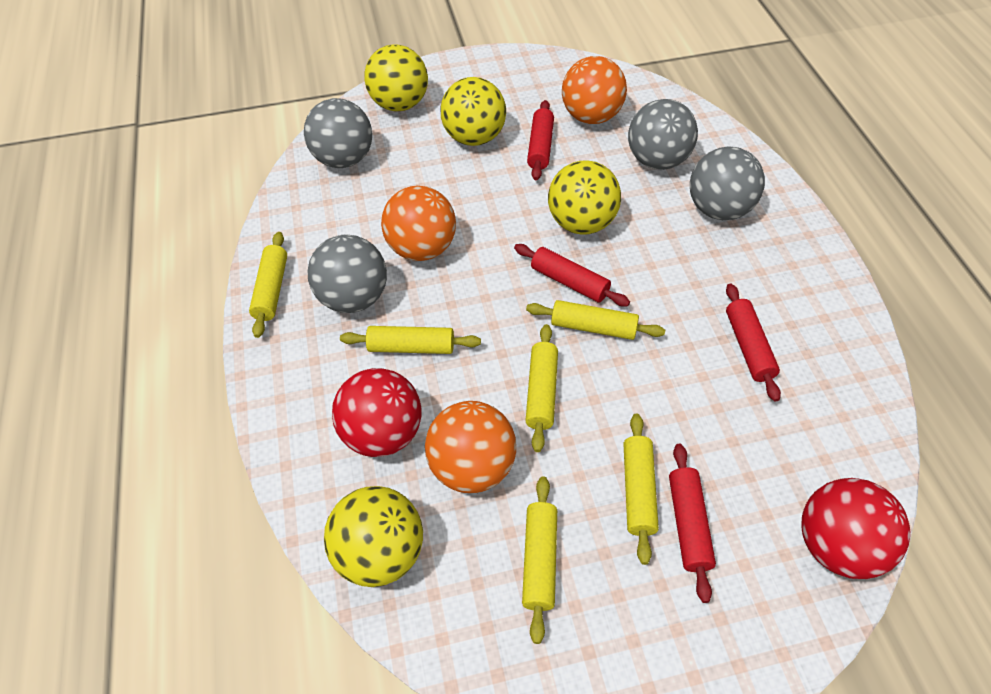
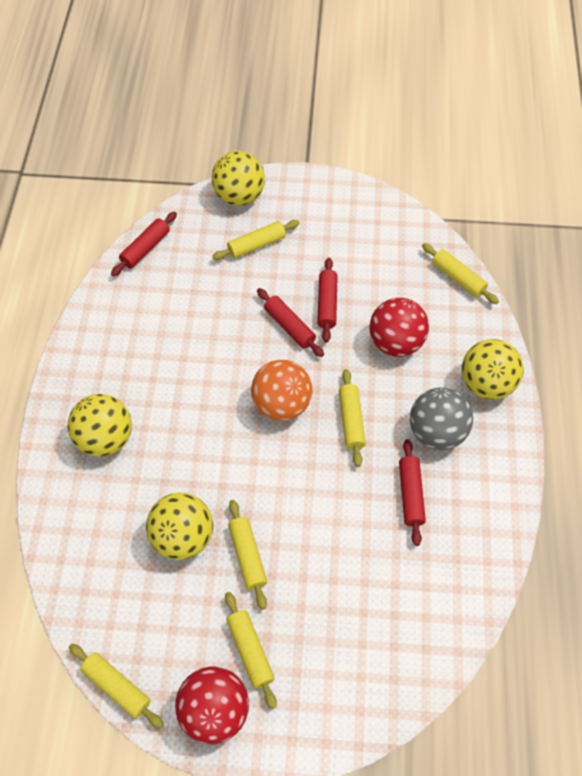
grey ball: [304,98,372,168] [308,235,387,313] [628,99,698,170] [690,147,765,220] = 4 -> [410,387,473,450] = 1
orange ball: [381,186,456,261] [425,401,516,493] [562,56,627,124] = 3 -> [251,360,312,421] = 1

